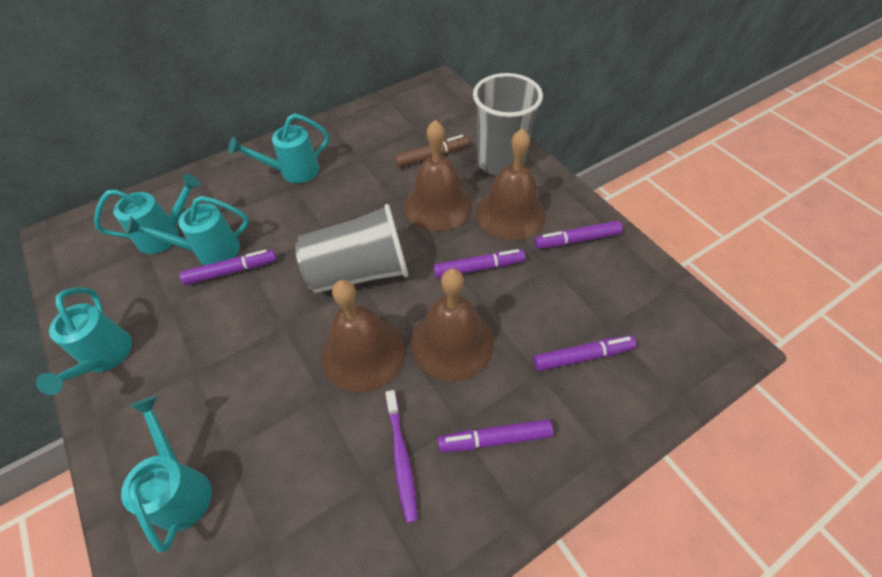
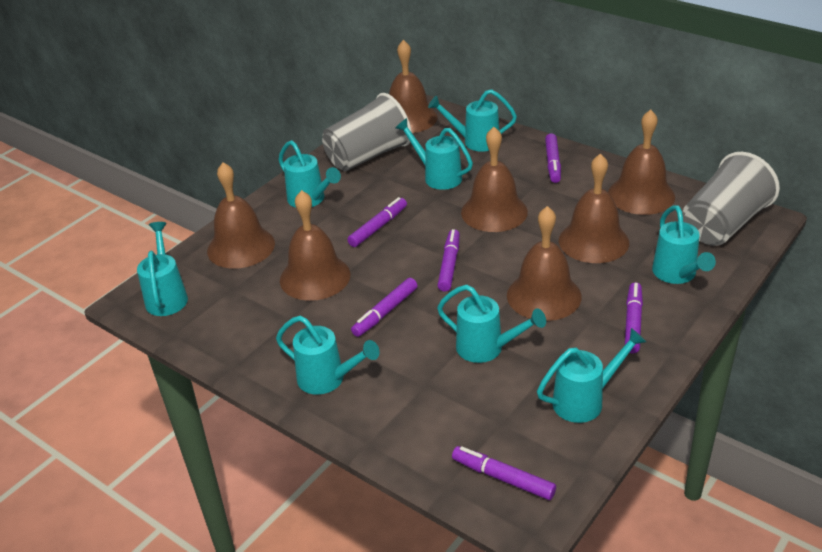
brown bell: [321,280,405,392] [404,120,472,231] [411,269,494,381] [476,128,546,240] = 4 -> [207,162,275,269] [280,190,351,301] [389,40,437,133] [461,127,528,232] [507,206,582,321] [559,153,629,263] [608,109,675,215] = 7
brown marker: [395,135,469,168] = 1 -> none = 0
purple marker: [180,249,277,285] [433,249,525,278] [438,419,553,452] [533,335,636,371] [534,221,623,249] = 5 -> [347,197,407,247] [351,278,418,337] [437,229,460,292] [452,446,556,500] [545,133,561,183] [625,282,643,353] = 6
purple toothbrush: [386,390,418,523] = 1 -> none = 0
turquoise watering can: [36,287,132,395] [94,174,201,254] [121,396,212,553] [126,196,249,265] [228,114,329,183] = 5 -> [137,222,188,316] [276,316,379,395] [278,140,341,208] [396,118,473,190] [428,89,517,152] [437,285,546,363] [537,328,646,423] [652,205,716,284] = 8

